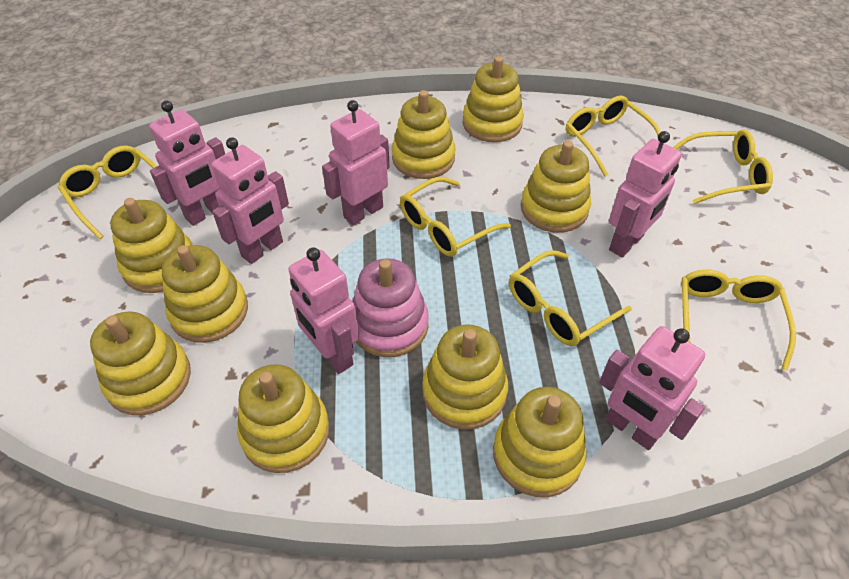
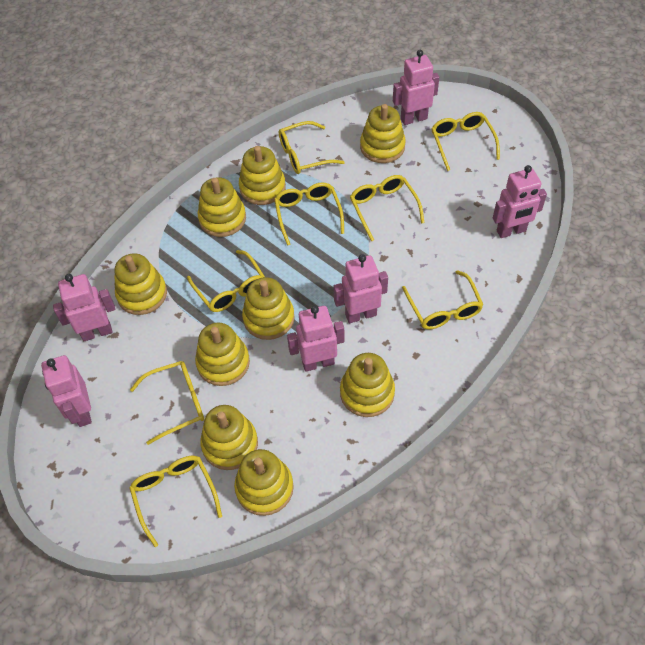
pink stacking toy: [353,258,429,357] = 1 -> none = 0
yellow glasses: [58,145,157,239] [400,177,511,257] [509,250,632,346] [566,96,661,177] [673,129,773,204] [681,269,796,371] = 6 -> [129,456,222,547] [130,361,204,445] [187,250,265,312] [274,182,344,246] [279,121,345,174] [350,175,424,241] [402,270,483,330] [431,112,500,171] = 8

